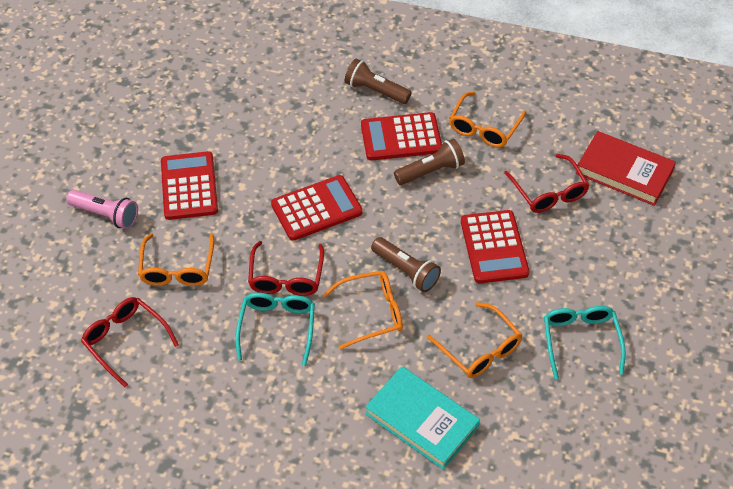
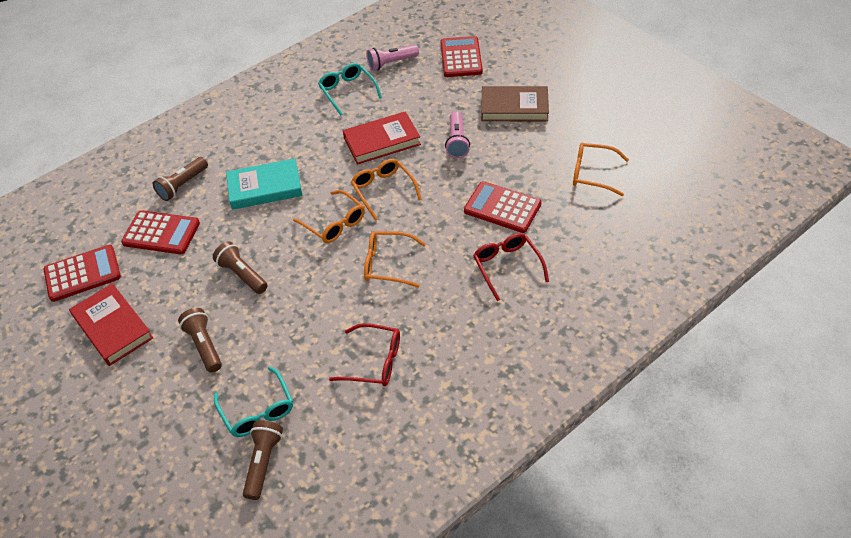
brown book: none = 0 -> [481,86,549,121] = 1
brown flashlight: [345,59,412,104] [371,237,441,292] [394,139,465,185] = 3 -> [153,157,208,201] [178,308,222,373] [213,241,268,294] [243,420,283,500] = 4
pink flashlight: [66,190,138,229] = 1 -> [366,45,419,71] [445,111,470,158] = 2
red book: [576,131,676,206] = 1 -> [69,283,153,366] [343,111,421,165] = 2
red glasses: [81,297,179,387] [248,241,324,296] [504,154,590,213] = 3 -> [329,323,400,386] [473,233,549,301] = 2

